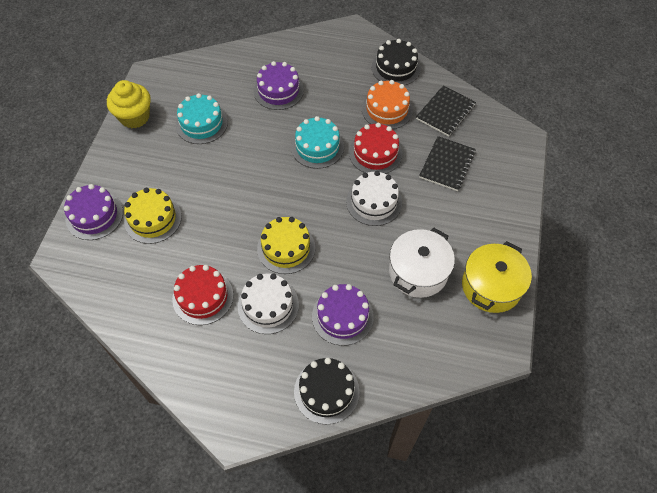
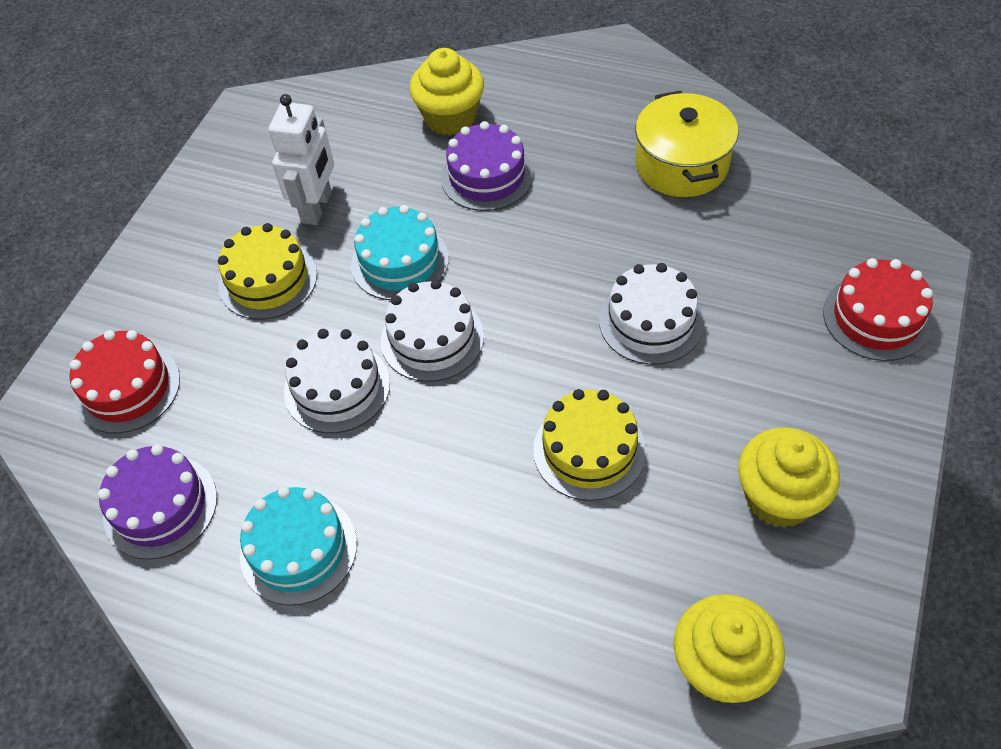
black cake: [294,358,360,424] [372,39,421,86] = 2 -> none = 0
black notebook: [416,85,476,136] [419,136,476,191] = 2 -> none = 0
orange cake: [362,80,413,129] = 1 -> none = 0
purple cake: [64,184,123,240] [254,61,304,110] [312,284,374,346] = 3 -> [98,444,217,560] [441,121,533,211] = 2
white cake: [238,273,299,334] [346,171,402,226] = 2 -> [284,329,390,433] [381,280,484,382] [599,263,704,365] = 3
white pot: [389,228,455,298] = 1 -> none = 0
white robot: none = 0 -> [269,94,334,225] = 1
yellow cupcake: [107,80,151,128] = 1 -> [409,48,484,136] [674,594,785,703] [738,427,840,528] = 3

